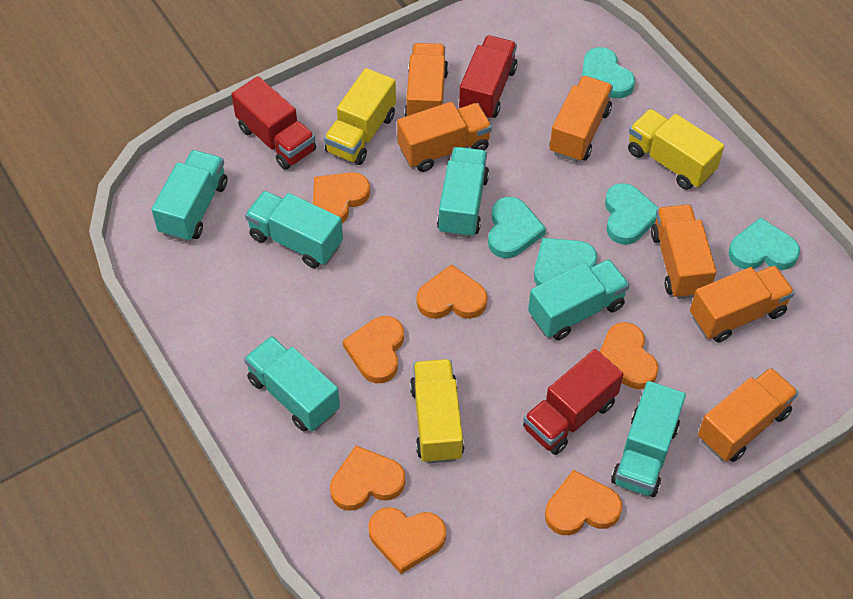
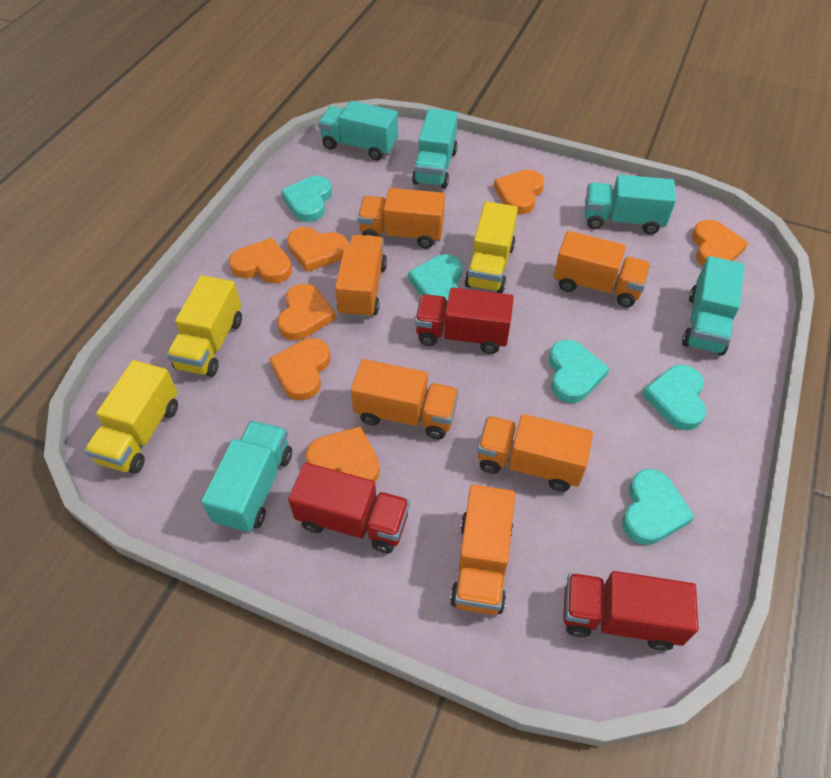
turquoise truck: [151,150,227,242] [244,336,340,431] [245,191,343,268] [437,147,489,238] [528,259,629,340] [611,381,686,497] = 6 -> [201,420,292,533] [318,101,398,161] [412,108,458,188] [585,175,676,235] [682,256,744,355] = 5

